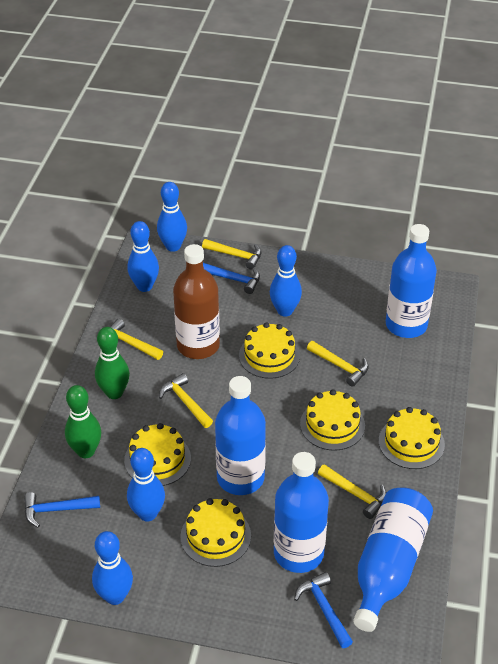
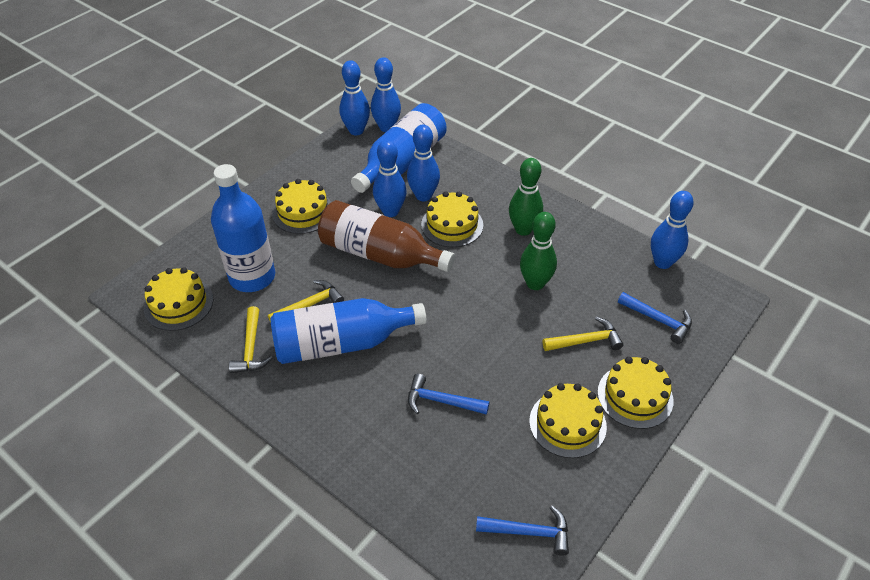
blue bottle: [215,376,266,495] [274,452,329,573] [353,487,433,632] [386,224,437,338] = 4 -> [211,164,275,292] [270,298,427,364] [351,103,447,193] = 3
yellow hammer: [111,319,163,360] [159,373,213,428] [202,239,262,270] [307,341,369,387] [318,464,387,519] = 5 -> [229,306,272,373] [268,280,344,322] [543,316,623,351] = 3

